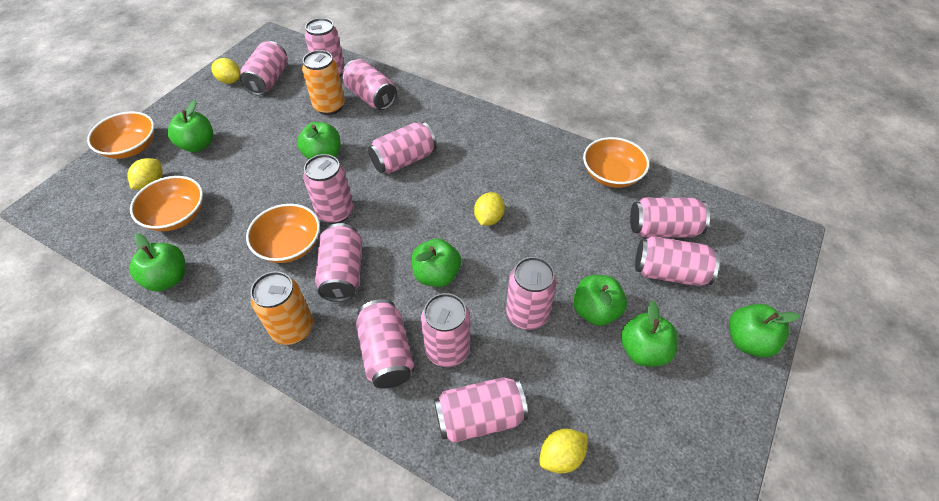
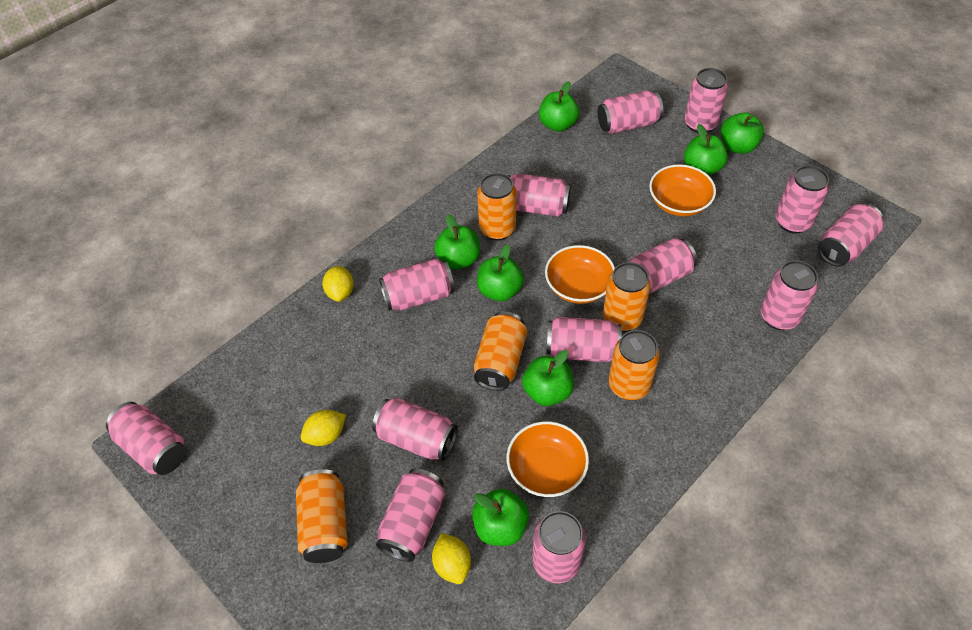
orange bowl: [87,111,154,159] [130,176,203,231] [246,204,320,263] [583,137,649,188] = 4 -> [507,421,589,497] [545,245,615,304] [649,165,716,216] = 3
orange can: [250,271,313,345] [302,50,345,115] = 2 -> [296,469,348,563] [474,312,527,391] [477,173,516,241] [603,262,651,332] [609,330,660,400] = 5
pink can: [239,41,288,96] [303,154,353,224] [305,18,345,77] [315,223,362,302] [342,59,397,110] [356,299,414,389] [368,122,437,174] [421,293,470,367] [434,377,528,443] [506,257,557,330] [630,198,710,237] [635,236,720,286] = 12 -> [106,402,186,475] [372,397,458,461] [376,468,445,562] [379,258,455,311] [507,173,571,217] [532,511,586,583] [546,317,622,362] [598,91,663,134] [629,238,697,294] [684,68,728,133] [761,260,818,330] [776,165,829,234] [818,204,884,267] = 13
yellow lemon: [128,158,163,190] [211,58,240,84] [474,192,505,226] [539,429,588,473] = 4 -> [301,410,346,446] [322,266,354,302] [432,533,471,584] = 3

